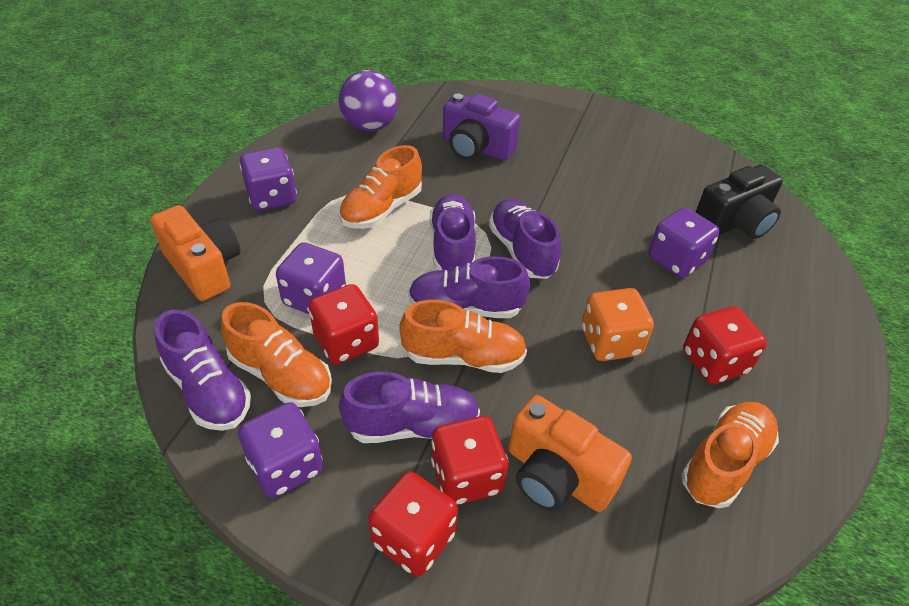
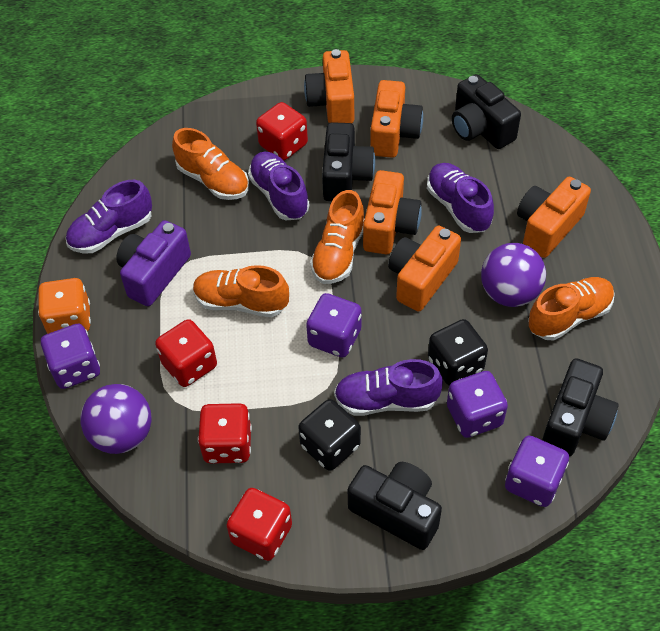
black camera: [696,165,783,239] = 1 -> [322,122,375,202] [348,462,442,550] [452,74,521,149] [542,358,618,457] = 4
black dice: none = 0 -> [298,399,361,471] [428,319,488,386] = 2
orange camera: [150,205,240,301] [508,395,632,512] = 2 -> [304,49,354,123] [363,170,422,254] [370,80,423,158] [388,226,461,312] [517,177,591,258] = 5
purple ball: [339,70,398,132] = 1 -> [80,384,152,454] [481,243,546,307] = 2
purple shoe: [155,310,251,431] [339,372,480,443] [408,256,530,318] [430,194,476,270] [489,199,561,279] = 5 -> [66,180,152,253] [248,152,309,220] [334,359,443,416] [427,163,494,233] = 4

